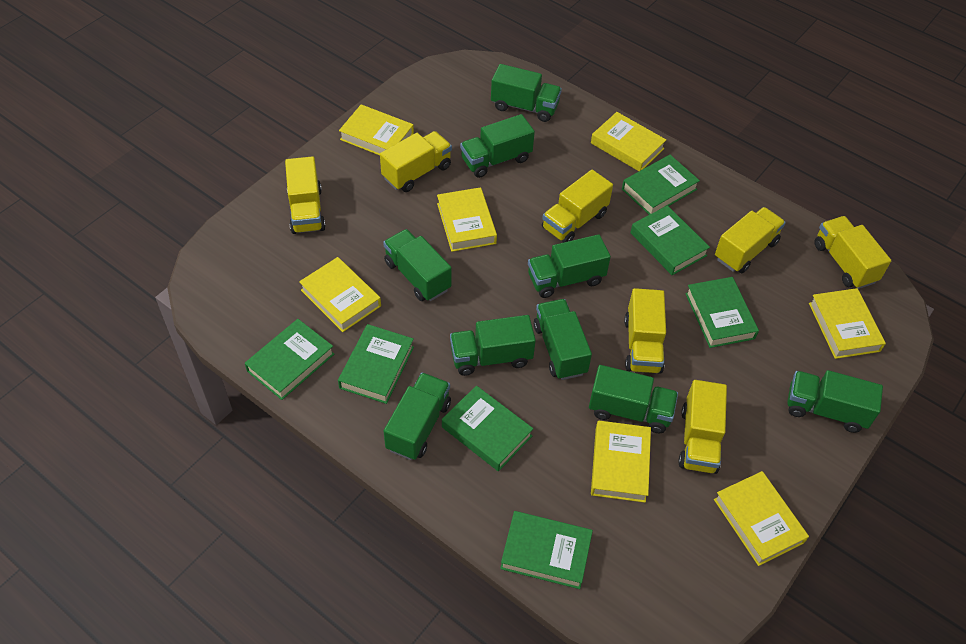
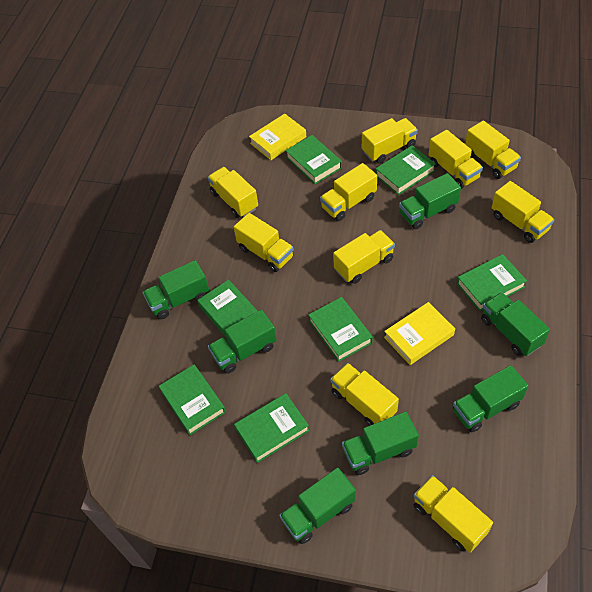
green truck: [383,229,452,301] [384,373,451,460] [450,315,536,376] [460,114,535,178] [491,64,562,122] [528,234,611,298] [534,299,592,380] [589,365,678,433] [787,370,883,433] = 9 -> [142,260,209,319] [208,310,277,374] [279,468,356,544] [342,412,419,475] [399,173,461,229] [453,365,528,432] [481,292,550,356] = 7
yellow book: [299,257,381,332] [339,104,414,155] [437,187,497,252] [591,112,666,171] [591,420,651,503] [714,471,809,566] [809,288,886,359] = 7 -> [249,114,306,160] [384,302,455,365] = 2
yellow truck: [285,156,326,234] [380,131,452,192] [542,170,613,243] [624,288,666,374] [678,380,727,474] [715,207,786,273] [814,216,891,289] = 7 -> [207,167,258,218] [234,213,294,272] [320,163,377,221] [330,363,399,426] [333,230,395,284] [362,118,418,164] [414,475,493,553] [428,130,483,189] [465,121,521,179] [492,181,554,243] = 10

